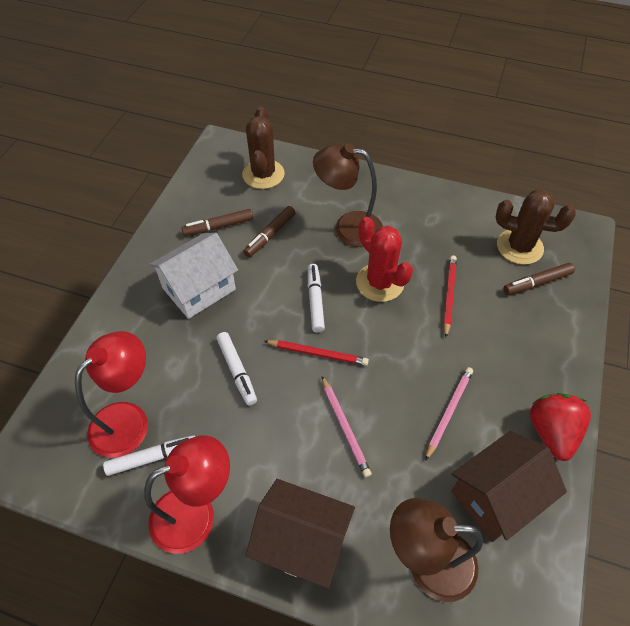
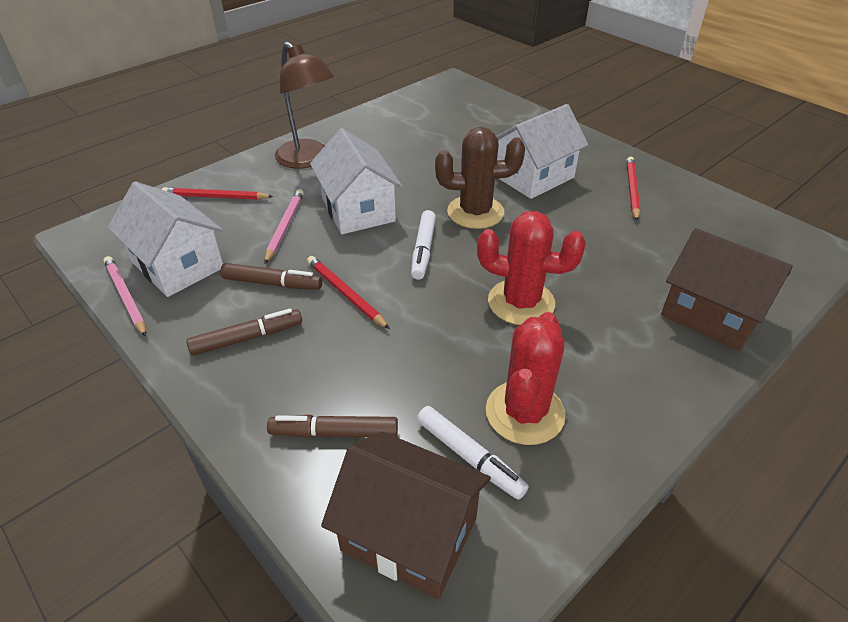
brown cactus: [242,107,285,189] [496,189,576,265] = 2 -> [435,127,525,229] = 1
brown lamp: [313,143,383,247] [390,498,483,602] = 2 -> [275,41,334,169] = 1
red cactus: [356,217,413,302] = 1 -> [477,211,586,325] [486,312,566,445] = 2
red lamp: [75,331,148,458] [144,435,230,554] = 2 -> none = 0
red pencil: [264,340,369,366] [443,255,457,337] = 2 -> [162,187,274,200] [307,256,390,329] [627,157,640,221] = 3
red strawberry: [530,393,591,461] = 1 -> none = 0
white house: [149,233,238,319] = 1 -> [107,182,223,297] [310,128,403,234] [496,104,588,199] = 3
white marker: [103,435,195,476] [216,332,257,406] [308,264,325,333] = 3 -> [411,210,436,280] [417,406,528,500] = 2

